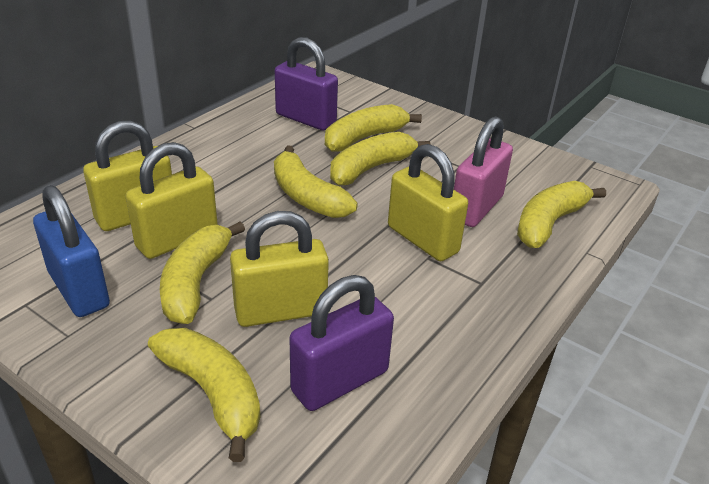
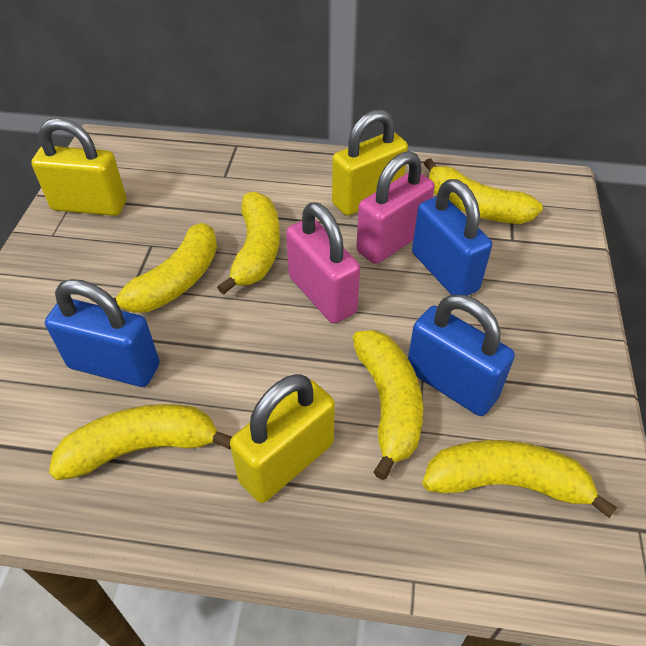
blue padlock: [33,185,110,317] = 1 -> [45,279,160,387] [408,295,515,416] [412,179,492,296] = 3
pink padlock: [454,116,513,227] = 1 -> [286,202,360,324] [356,151,435,264] = 2
purple padlock: [275,37,338,130] [289,275,394,411] = 2 -> none = 0
yellow padlock: [83,120,172,231] [126,142,218,259] [230,211,329,327] [388,144,468,261] = 4 -> [31,118,126,216] [230,374,335,503] [332,109,408,216] = 3

